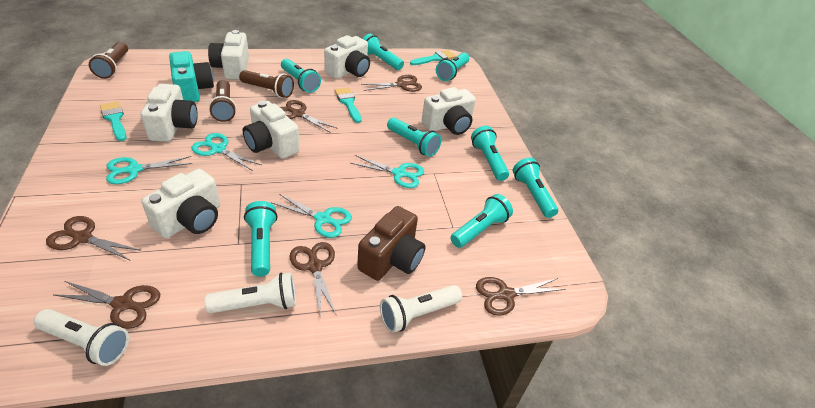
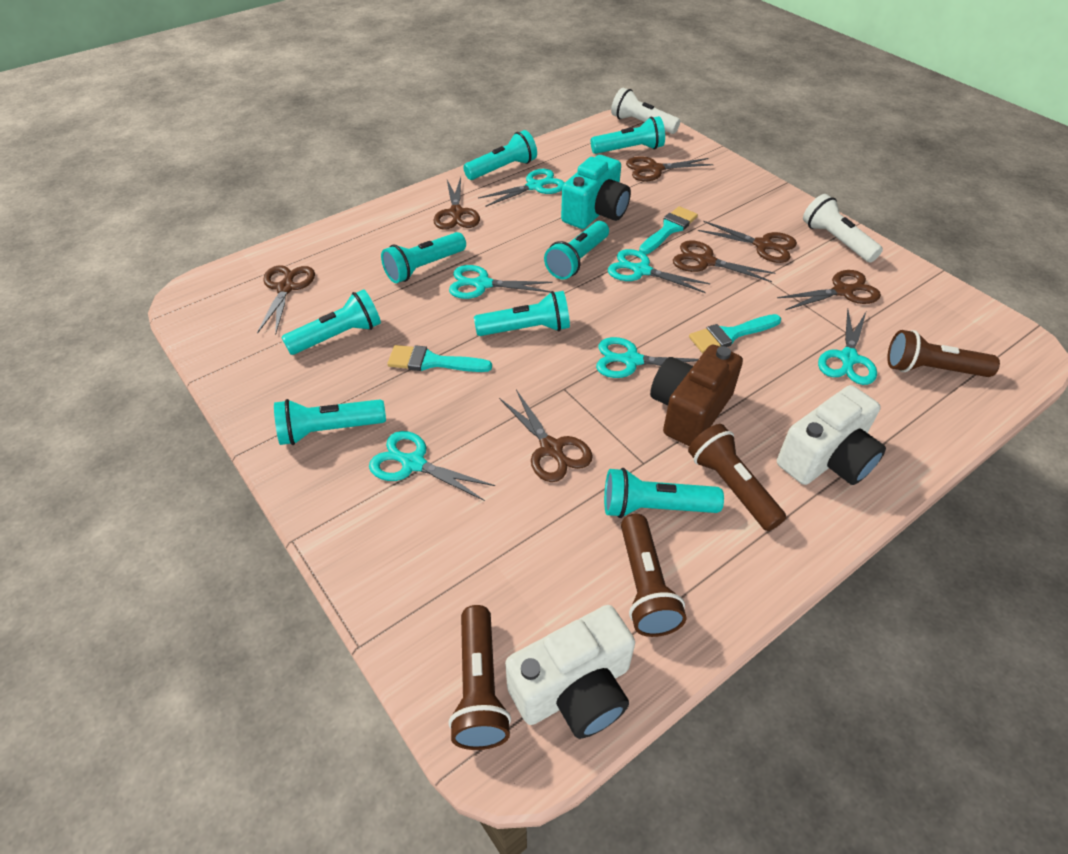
brown flashlight: [89,42,128,79] [209,80,236,122] [239,70,294,98] = 3 -> [449,605,511,750] [621,514,686,637] [688,424,786,531] [887,330,1000,377] = 4
brown scissors: [46,216,142,260] [54,281,160,329] [280,100,338,133] [289,242,337,316] [361,75,422,92] [476,277,565,316] = 6 -> [257,265,315,335] [433,177,480,230] [499,390,593,482] [626,156,714,182] [673,241,775,282] [698,221,797,263] [777,270,881,310] = 7
turquoise scissors: [106,156,192,184] [191,133,261,171] [271,194,352,238] [350,155,424,188] = 4 -> [369,431,495,501] [449,265,553,299] [478,169,565,207] [596,337,698,378] [608,249,710,293] [818,308,877,385] = 6
white camera: [141,84,198,142] [141,169,220,238] [208,30,249,80] [243,101,300,159] [324,35,370,79] [422,87,476,135] = 6 -> [505,605,635,739] [777,385,886,485] = 2
white flashlight: [34,309,129,366] [205,272,296,313] [380,285,462,333] = 3 -> [611,87,680,134] [803,194,883,262] = 2

